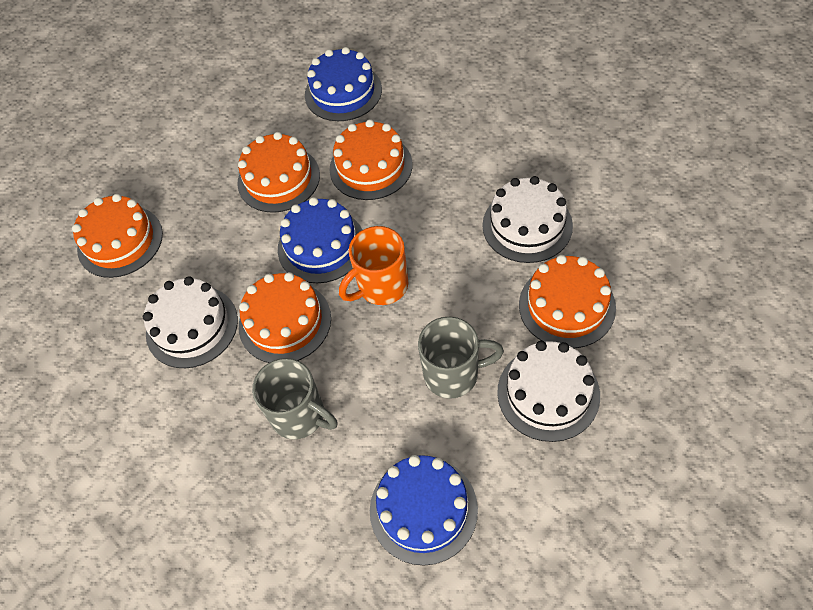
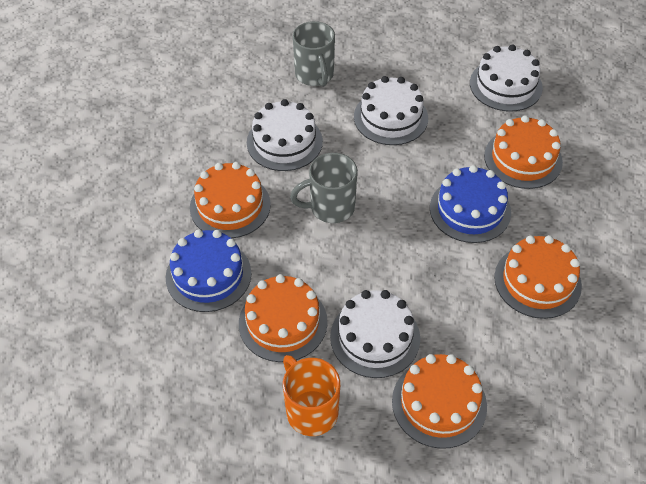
blue cake: [278,197,362,283] [305,47,382,121] [370,455,478,566] = 3 -> [166,229,251,312] [430,165,511,243] = 2
white cake: [143,276,238,368] [482,176,573,263] [497,341,600,442] = 3 -> [247,99,323,171] [330,290,420,378] [354,76,428,145] [470,45,543,112] = 4

